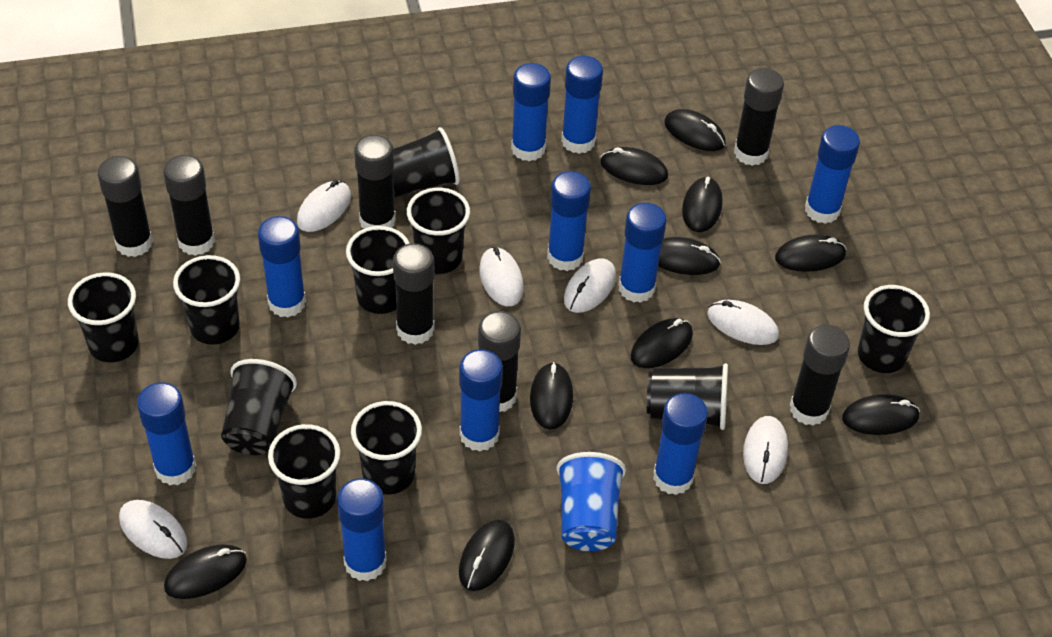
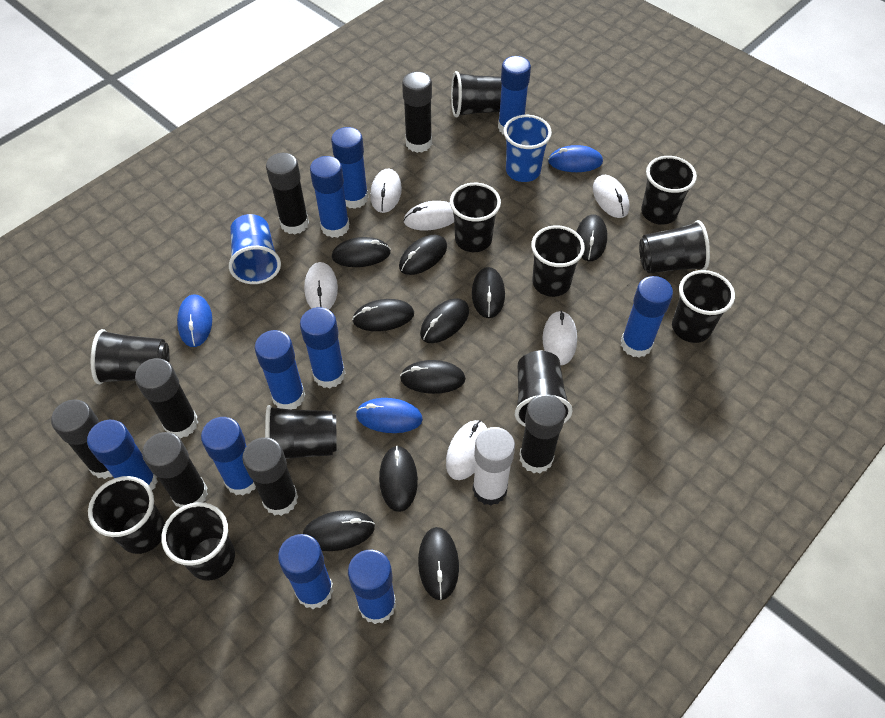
black cup: [68,272,139,363] [173,255,240,345] [221,359,297,455] [268,424,340,519] [346,226,410,314] [351,401,422,494] [393,127,460,197] [407,188,470,274] [647,363,728,430] [858,285,930,373] = 10 -> [88,476,165,554] [91,329,170,384] [161,502,235,581] [265,405,337,459] [450,183,501,252] [451,71,502,117] [515,351,573,426] [531,225,585,297] [639,220,710,273] [641,156,697,225] [672,270,735,343] = 11
blue cup: [557,452,626,551] = 1 -> [229,214,281,284] [503,115,552,182] = 2
blue mouse: none = 0 -> [177,294,212,347] [356,398,423,433] [548,145,603,172] = 3
white glue stick: none = 0 -> [472,427,515,506] = 1

